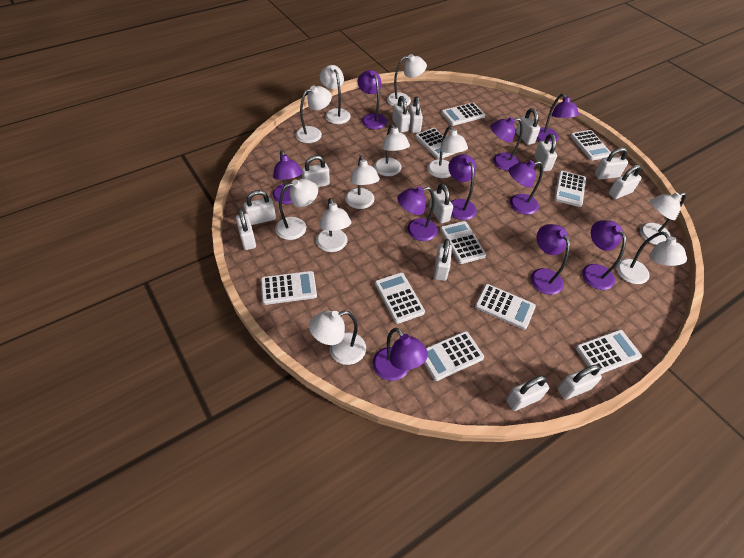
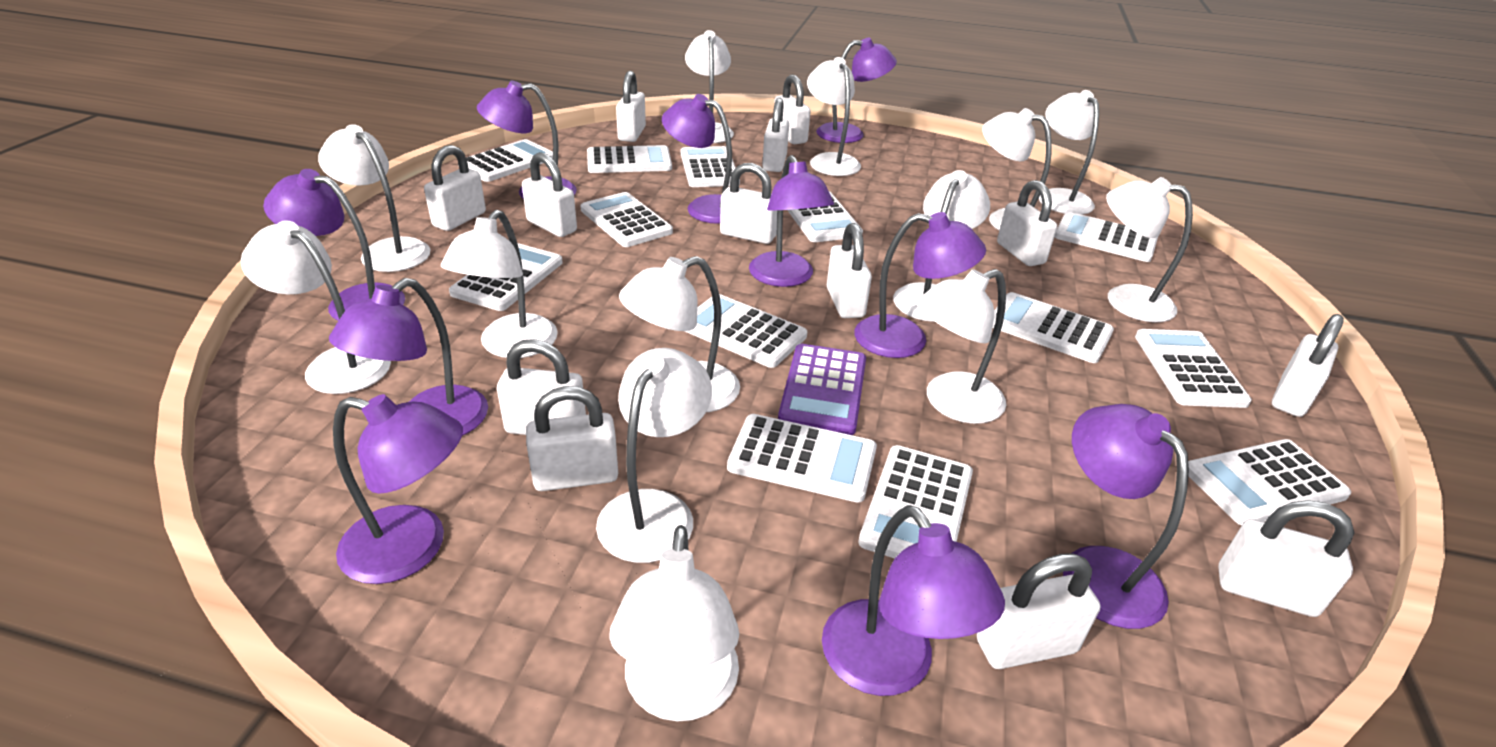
purple calculator: none = 0 -> [778,344,866,435] = 1
white calculator: [261,271,317,305] [375,273,425,324] [415,128,455,159] [424,331,484,381] [440,221,486,264] [441,103,485,126] [475,284,536,330] [554,171,586,207] [570,130,611,161] [575,330,642,374] = 10 -> [449,243,563,311] [458,139,553,182] [580,192,673,247] [587,145,672,173] [681,146,740,187] [685,294,807,368] [727,414,877,503] [787,191,863,242] [858,445,973,558] [993,292,1114,363] [1055,212,1158,262] [1135,329,1252,408] [1188,439,1351,526] = 13
white lamp: [275,179,318,240] [295,86,332,143] [309,311,366,365] [316,198,351,252] [320,65,350,124] [345,156,380,209] [374,124,410,176] [387,54,427,106] [427,126,468,178] [616,232,687,284] [640,192,686,245] = 11 -> [241,221,391,394] [318,124,430,272] [441,210,558,358] [596,348,712,563] [609,525,739,722] [619,256,740,412] [685,30,734,143] [807,57,861,176] [893,170,990,322] [916,269,1006,424] [982,108,1052,230] [1039,90,1099,215] [1106,177,1193,322] = 13

